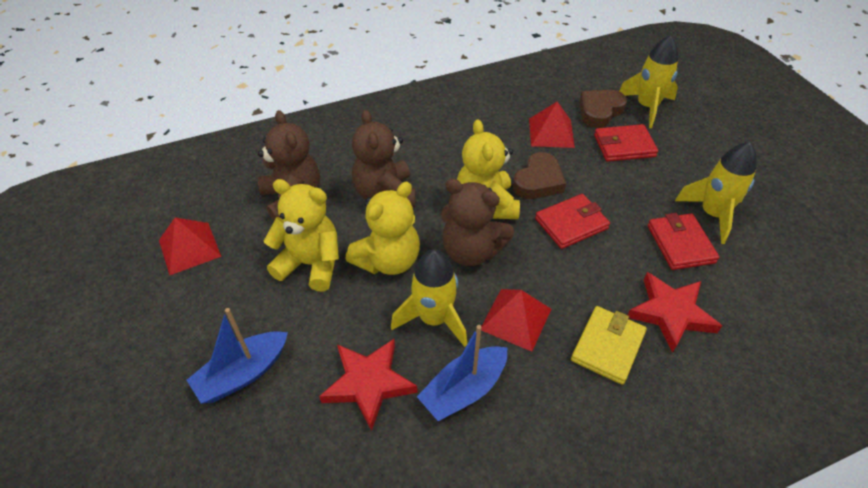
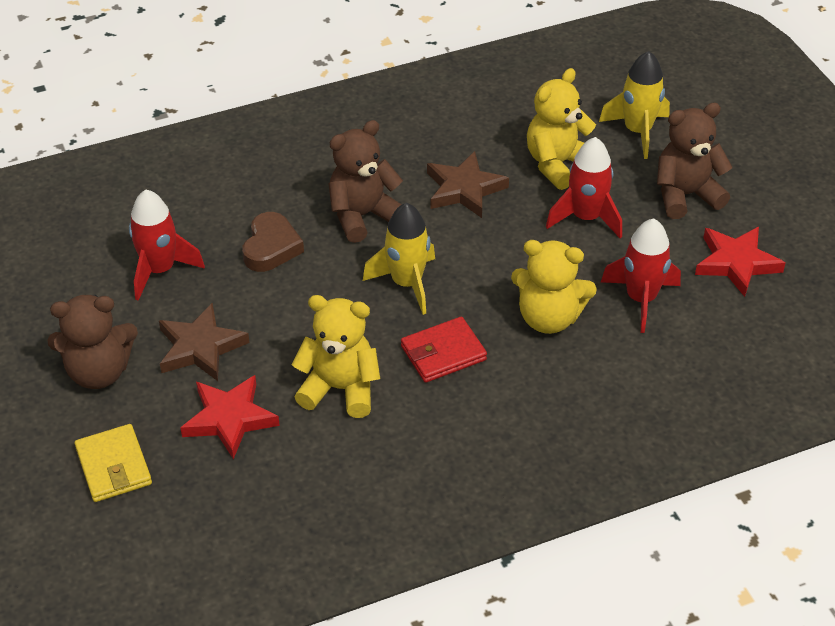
blue boat: [187,308,288,404] [417,325,507,421] = 2 -> none = 0
brown heart: [513,152,566,199] [580,90,627,128] = 2 -> [242,212,304,272] = 1
brown star: none = 0 -> [159,303,250,381] [427,151,509,218] = 2
red pyramid: [159,217,221,275] [481,289,551,352] [529,102,575,148] = 3 -> none = 0
red rocket: none = 0 -> [129,190,205,301] [546,137,622,239] [601,218,681,333] = 3
red wallet: [535,194,610,249] [594,124,658,162] [648,213,719,270] = 3 -> [401,317,487,383] = 1
yellow rocket: [391,249,467,347] [619,35,678,128] [675,142,756,244] = 3 -> [363,203,435,315] [599,51,670,159] = 2

